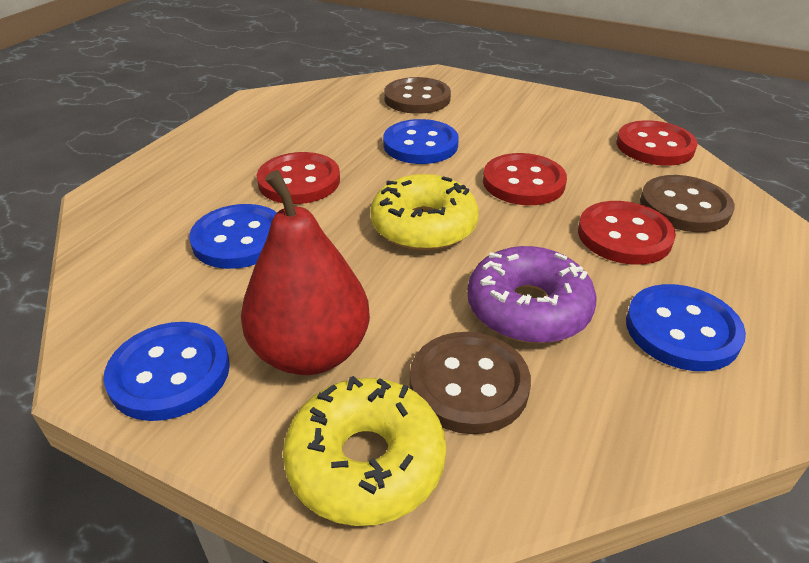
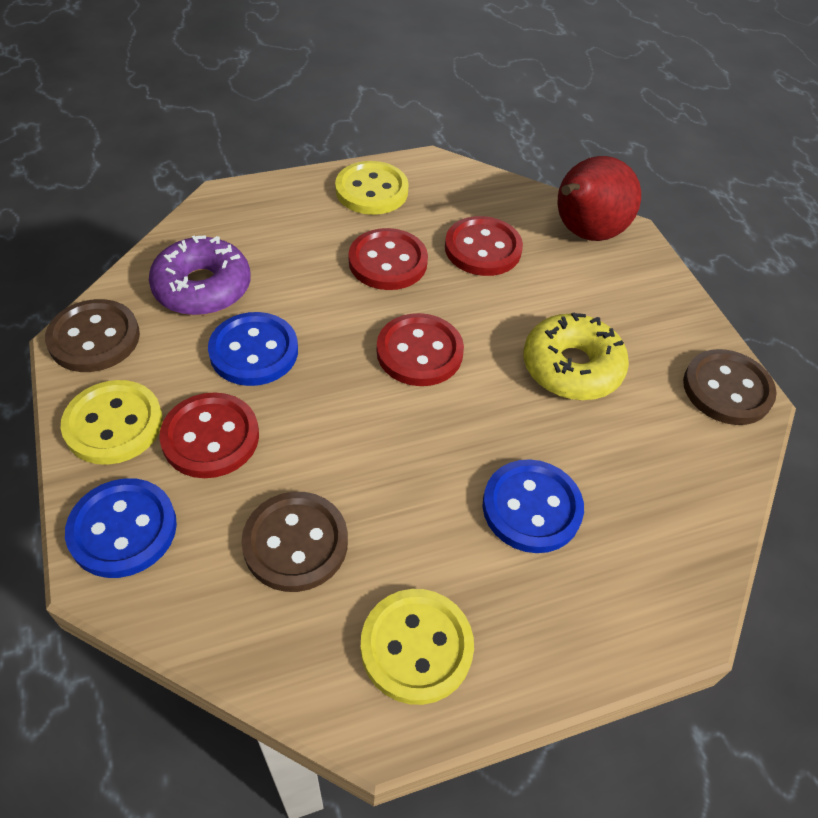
blue button: [104,322,230,421] [189,204,277,269] [383,119,459,164] [626,284,746,371] = 4 -> [65,478,177,578] [208,312,298,386] [483,459,584,553] = 3
yellow button: none = 0 -> [60,380,163,465] [335,161,409,215] [361,589,474,705] = 3
yellow donut: [283,376,446,526] [370,174,479,251] = 2 -> [524,312,629,400] = 1

